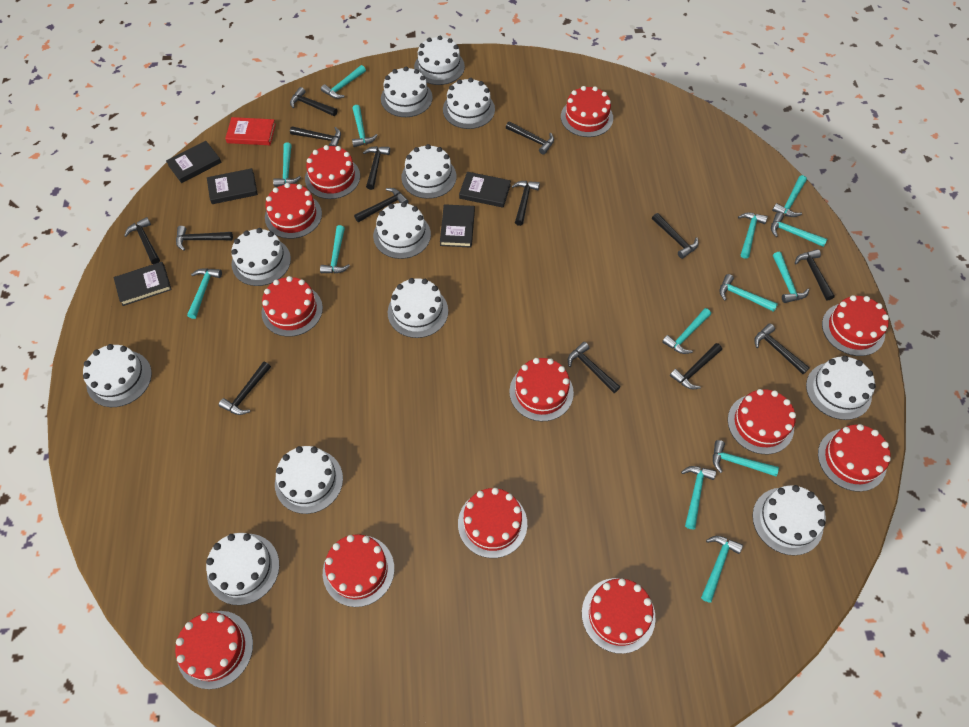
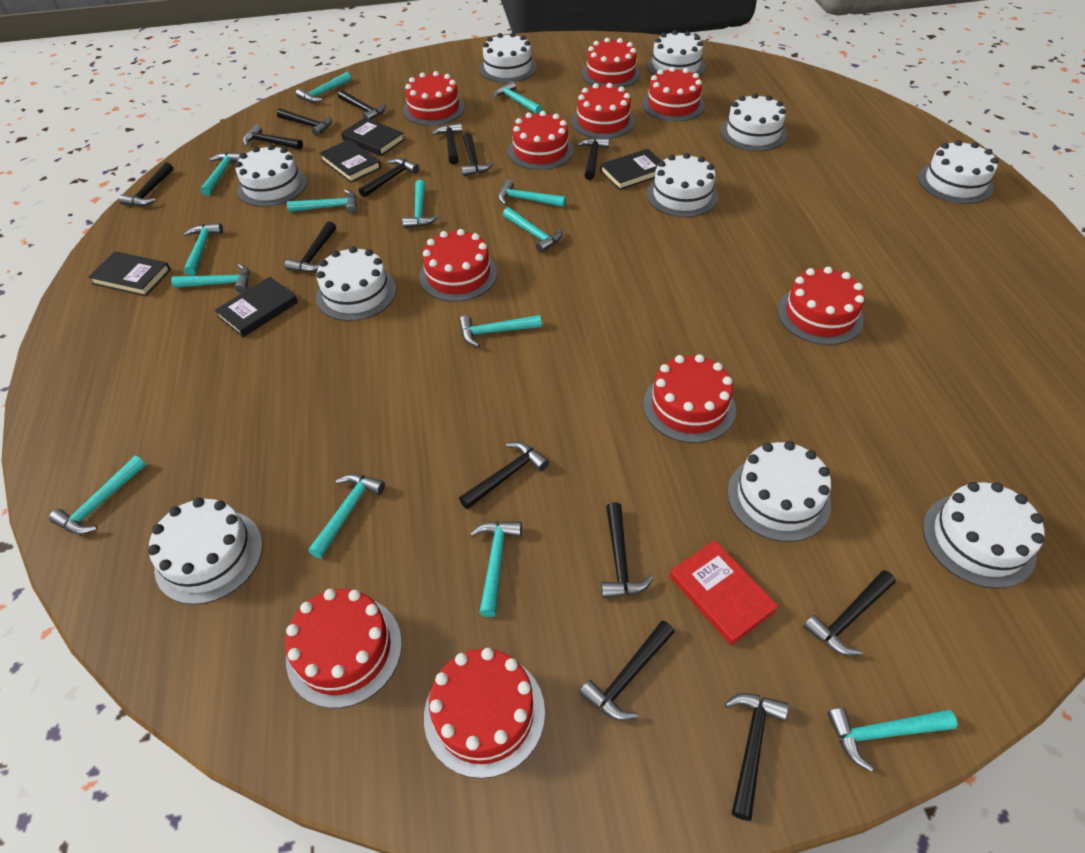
red cake: [175,611,253,689] [261,276,323,337] [265,183,322,239] [305,145,360,199] [323,534,394,607] [458,488,527,558] [509,358,574,421] [561,86,613,137] [582,578,656,654] [728,389,796,454] [818,424,891,492] [822,295,889,356] = 12 -> [285,589,402,708] [403,71,465,126] [419,229,497,302] [424,648,545,779] [508,111,574,170] [572,83,635,138] [582,38,640,87] [642,67,705,121] [643,354,736,443] [778,266,865,345] = 10
white cake: [83,344,152,407] [206,533,279,605] [231,228,291,286] [275,446,343,514] [373,202,431,259] [381,67,433,117] [388,278,448,338] [401,144,456,199] [414,36,465,85] [443,78,495,129] [752,485,826,556] [806,356,876,420] = 12 -> [148,498,263,605] [235,144,307,207] [316,246,396,321] [479,32,537,83] [647,30,706,76] [647,153,718,217] [721,93,787,151] [727,441,831,542] [918,140,998,204] [922,482,1044,589] = 10

